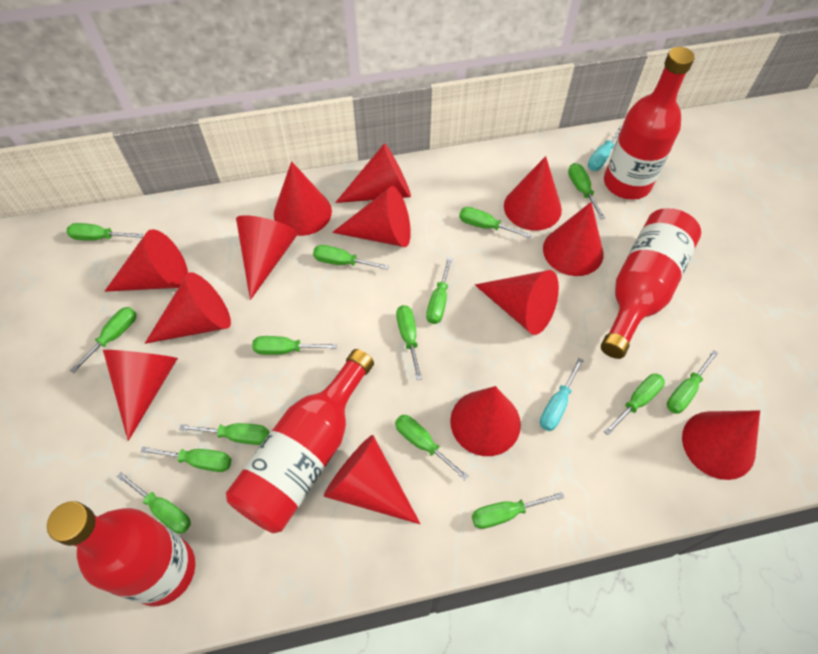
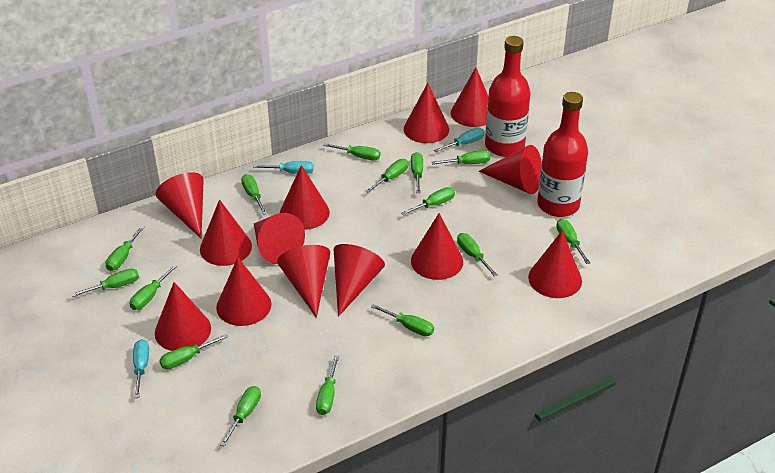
red bottle: [47,501,195,606] [226,349,374,533] [601,208,701,359] [604,47,695,200] = 4 -> [485,36,531,157] [537,92,588,217] = 2
turquoise screwdriver: [540,358,584,431] [588,126,622,171] = 2 -> [133,339,149,398] [253,161,313,174] [434,128,484,152] = 3

